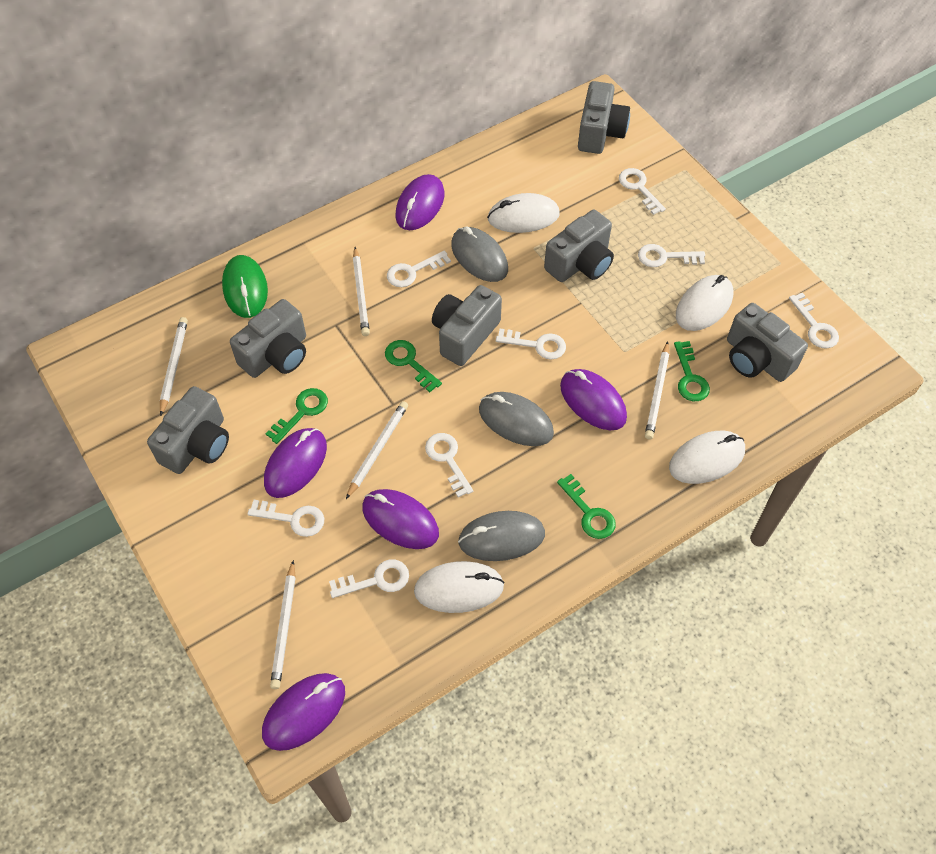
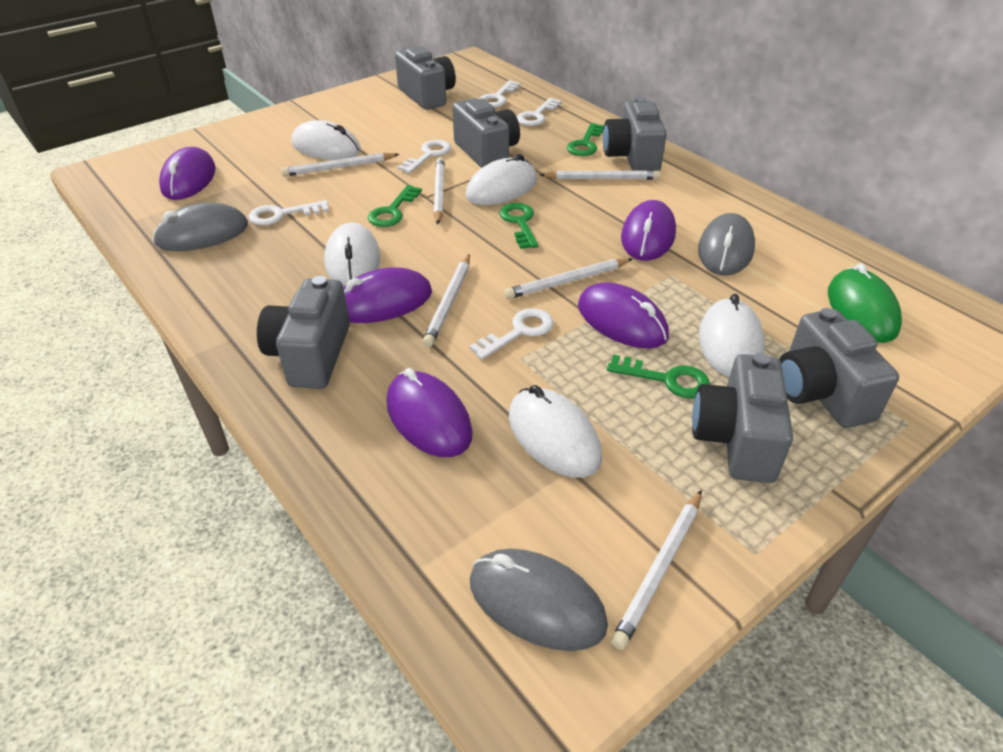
white key: [247,500,324,537] [329,559,409,598] [387,250,451,287] [425,433,473,498] [496,329,566,360] [619,168,666,215] [638,244,705,267] [789,293,839,348] = 8 -> [249,200,329,225] [397,140,452,174] [469,308,553,360] [479,80,520,107] [517,98,562,126] = 5
white mouse: [414,561,504,613] [487,193,560,233] [669,431,745,484] [676,275,734,331] = 4 -> [292,120,361,160] [324,222,381,287] [466,154,537,205] [509,385,602,478] [699,294,765,377] = 5
white pencil: [160,317,188,416] [270,560,296,689] [346,401,408,499] [353,247,370,336] [645,341,669,440] = 5 -> [281,152,399,177] [423,254,470,347] [434,157,445,224] [504,258,632,299] [540,170,660,180] [611,490,702,650] = 6

